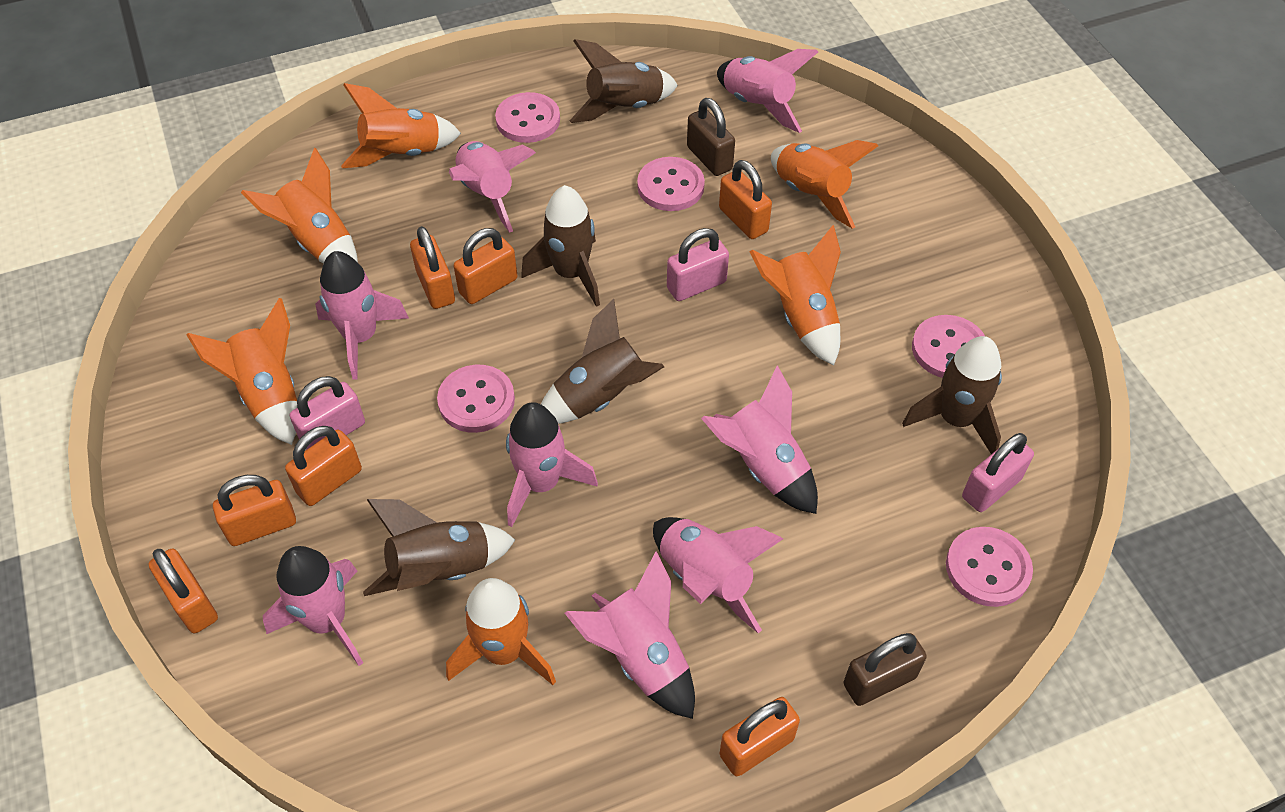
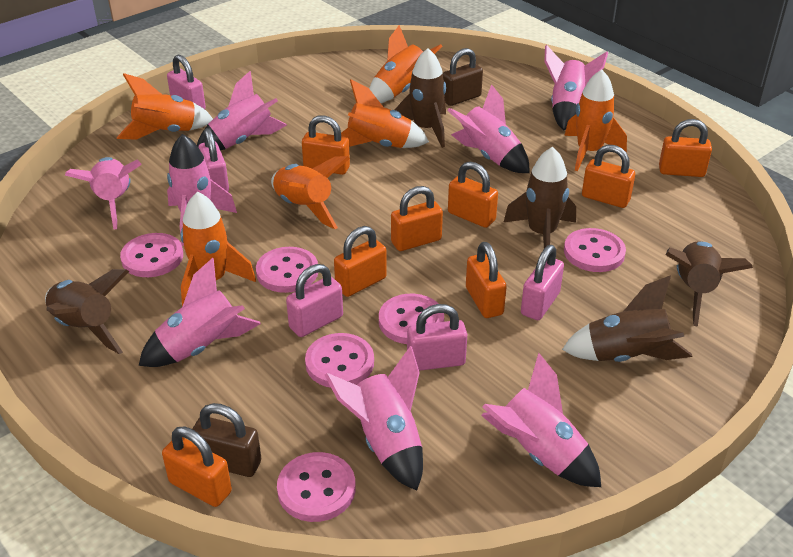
orange padlock: [148,549,218,633] [213,475,296,546] [285,426,362,506] [410,226,455,309] [454,228,518,304] [719,160,772,239] [720,697,800,776] = 7 -> [162,427,232,507] [302,115,350,175] [334,226,387,297] [391,186,443,251] [448,162,498,228] [466,242,507,318] [582,144,635,208] [659,119,712,177] = 8
pink button: [437,365,515,433] [495,92,560,143] [637,157,705,211] [912,315,985,378] [946,527,1033,607] = 5 -> [120,233,183,277] [256,247,318,293] [277,452,356,522] [305,333,374,388] [379,294,444,344] [564,228,626,272] = 6
pink padlock: [290,376,365,450] [667,228,729,301] [962,433,1034,512] = 3 -> [167,54,206,109] [198,128,229,192] [286,264,343,337] [407,304,467,371] [521,245,564,320] = 5

